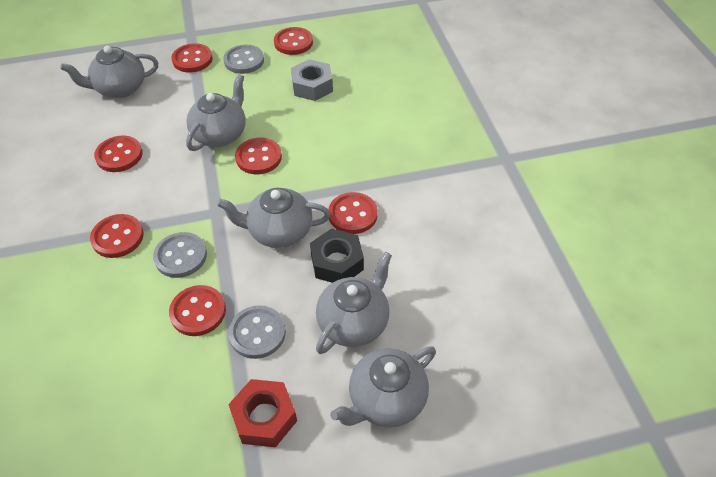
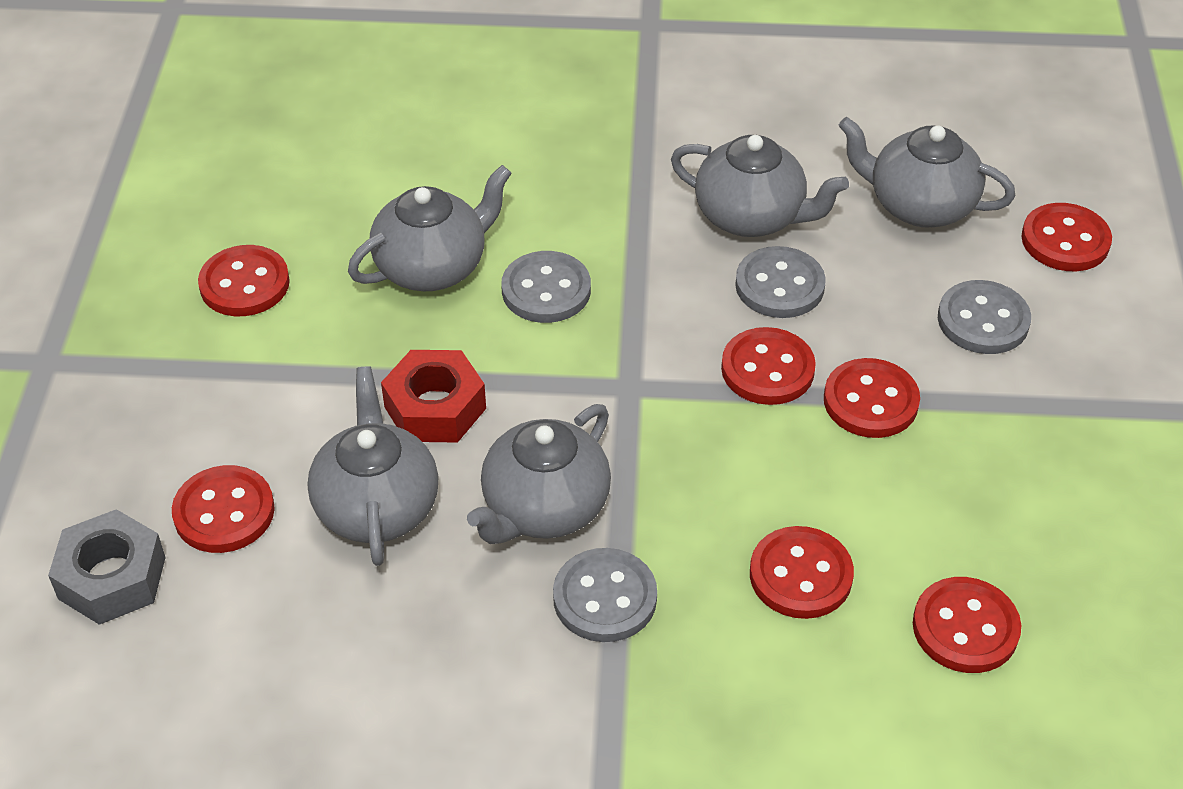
black nut: [310,228,364,283] = 1 -> none = 0
grey button: [153,232,207,278] [223,45,264,74] [228,305,286,359] = 3 -> [501,251,591,323] [553,548,657,642] [735,246,826,318] [938,280,1031,354] = 4

